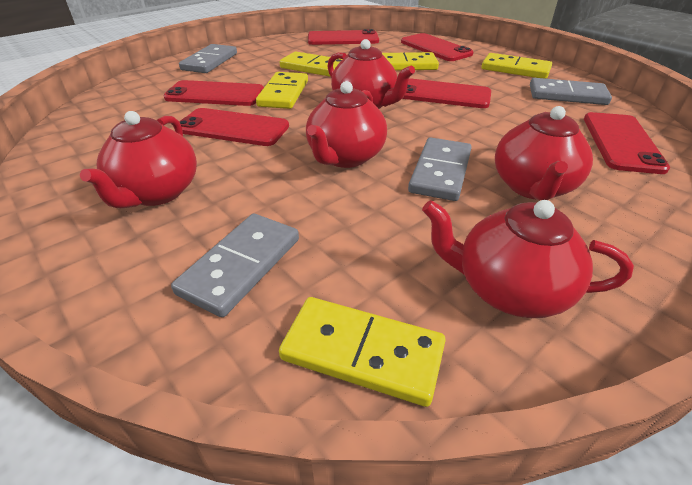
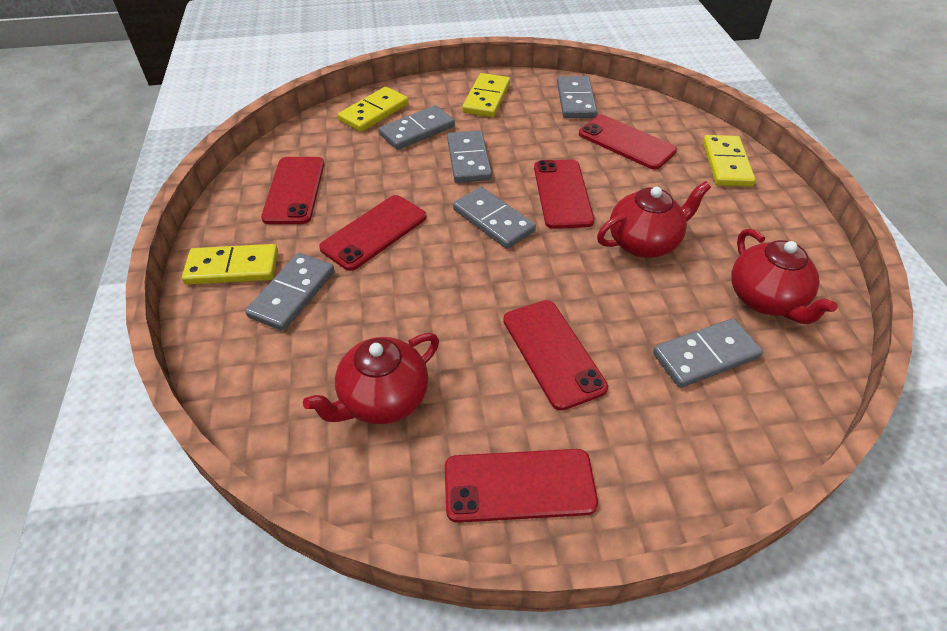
grey domino: [171,214,299,317] [179,44,237,73] [408,137,472,201] [530,78,612,105] = 4 -> [245,253,334,331] [379,105,455,150] [447,131,492,183] [453,187,536,249] [557,76,597,118] [653,318,763,388] = 6
red teapot: [80,111,197,208] [306,81,387,168] [327,39,415,109] [422,200,634,318] [495,106,593,200] = 5 -> [303,333,439,424] [597,181,711,258] [731,229,838,324] = 3
yellow domino: [256,72,308,109] [279,297,446,407] [280,51,343,77] [382,52,439,70] [481,53,552,79] = 5 -> [182,244,278,285] [338,87,409,132] [462,73,510,117] [703,135,756,187] = 4

